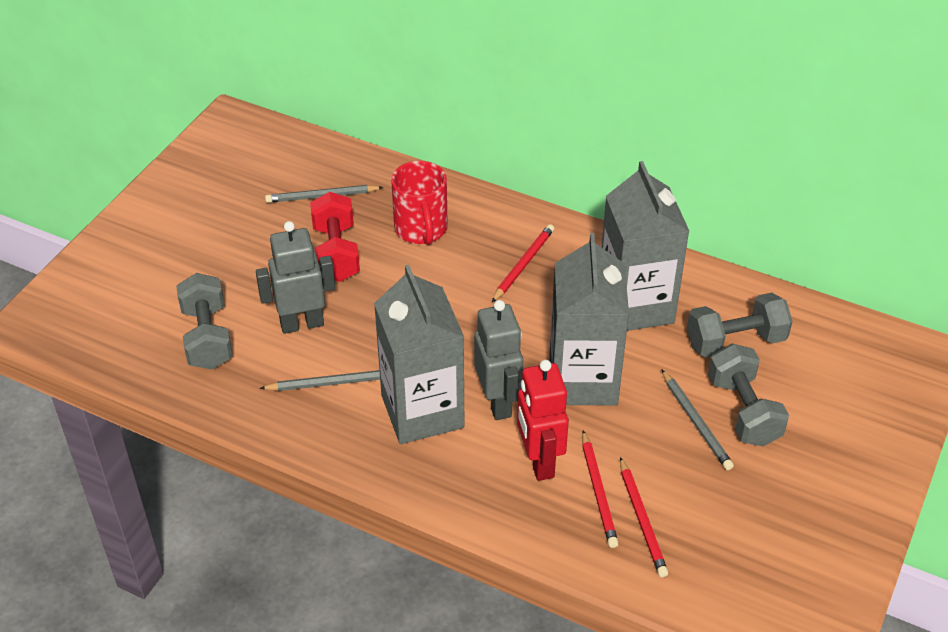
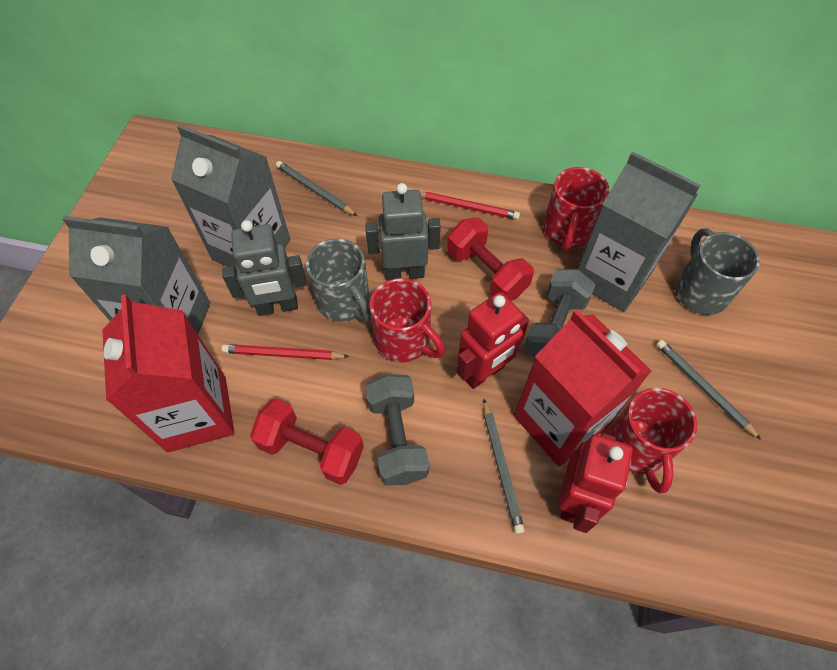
grey dumbbell: [176,273,233,370] [687,293,793,358] [708,343,789,446] = 3 -> [365,374,429,486] [524,269,596,358] = 2
grey mug: none = 0 -> [306,238,371,322] [675,228,760,315] = 2
red carton: none = 0 -> [102,294,234,452] [514,310,652,467] = 2
red dumbbell: [310,192,360,282] = 1 -> [250,398,364,485] [447,218,534,301] = 2
red mug: [391,161,448,245] = 1 -> [370,278,445,363] [543,167,609,251] [608,388,697,493] = 3
red pencil: [491,224,554,303] [582,431,619,548] [620,457,668,577] = 3 -> [222,344,349,360] [420,192,520,220] = 2
red robot: [517,360,569,481] = 1 -> [457,292,529,389] [558,433,633,533] = 2

